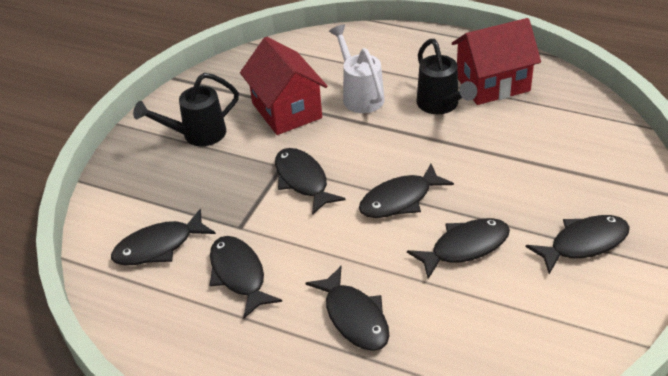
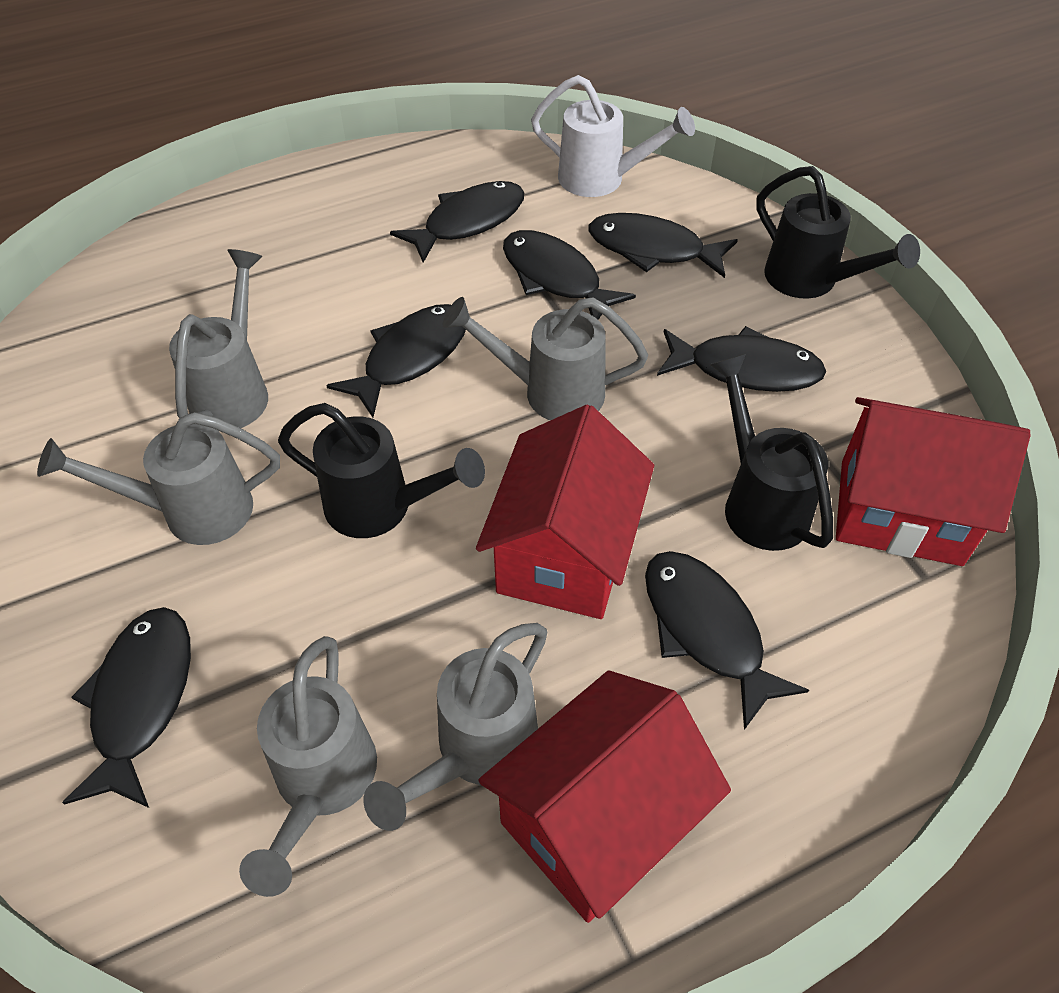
black watering can: [133,73,239,146] [416,39,477,114] = 2 -> [278,403,485,538] [710,354,833,551] [756,166,920,299] = 3
grey watering can: none = 0 -> [37,412,280,545] [169,249,268,432] [239,636,377,897] [364,623,547,831] [443,297,648,421] = 5
red house: [240,37,328,135] [452,18,541,105] = 2 -> [476,405,654,619] [478,670,731,923] [836,397,1031,566] = 3

